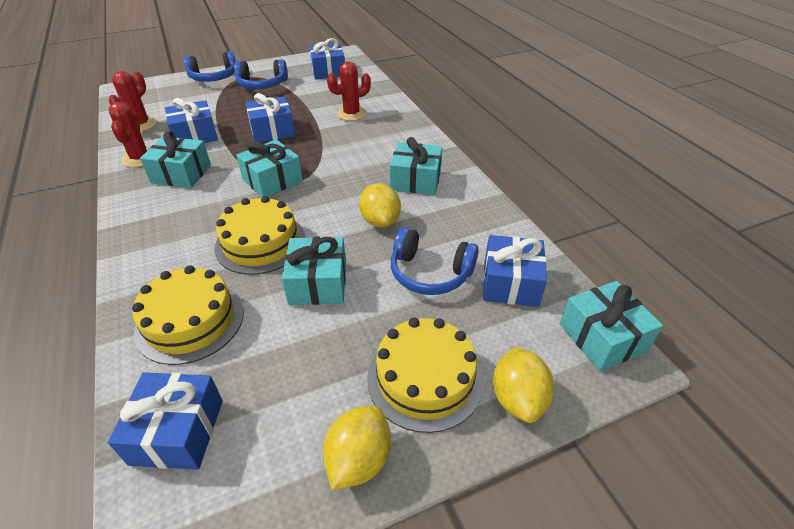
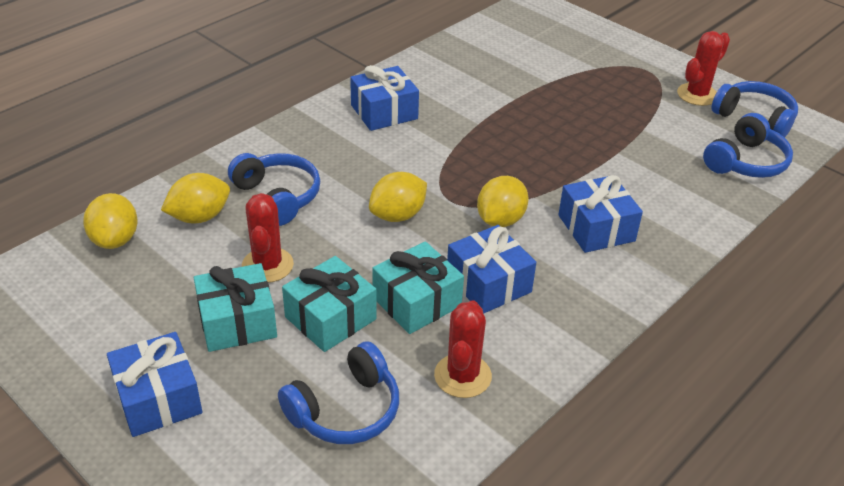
blue gift: [108,372,223,470] [165,98,218,143] [245,93,295,142] [309,38,345,79] [483,235,547,307] = 5 -> [107,332,202,437] [350,65,419,131] [447,225,536,314] [558,175,643,253] = 4
blue headphones: [184,51,236,82] [234,59,288,89] [391,227,479,295] = 3 -> [228,153,320,226] [278,341,399,444] [703,113,793,178] [711,81,798,138] = 4
turquoise gift: [140,131,211,188] [236,139,303,197] [282,237,346,305] [390,137,442,195] [560,281,663,371] = 5 -> [194,263,277,352] [282,256,377,352] [372,241,464,334] = 3
yellow cake: [132,265,244,365] [215,196,306,275] [367,318,484,433] = 3 -> none = 0
yellow lemon: [323,406,391,490] [359,183,401,228] [493,347,554,423] = 3 -> [83,193,138,249] [161,173,230,223] [369,172,427,222] [477,176,529,227] = 4

